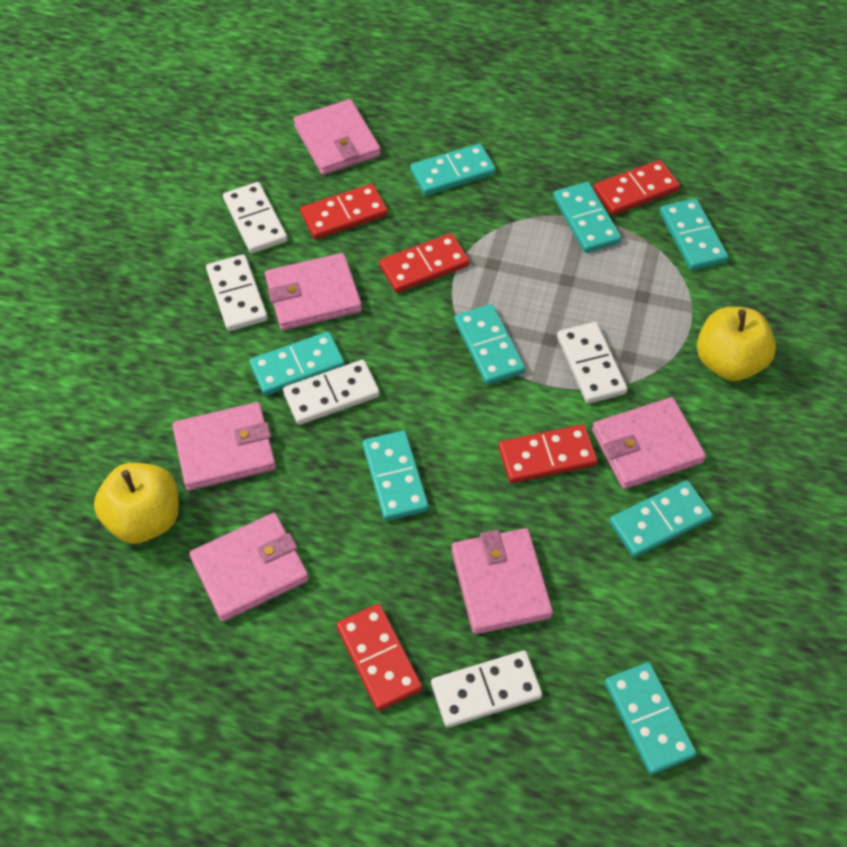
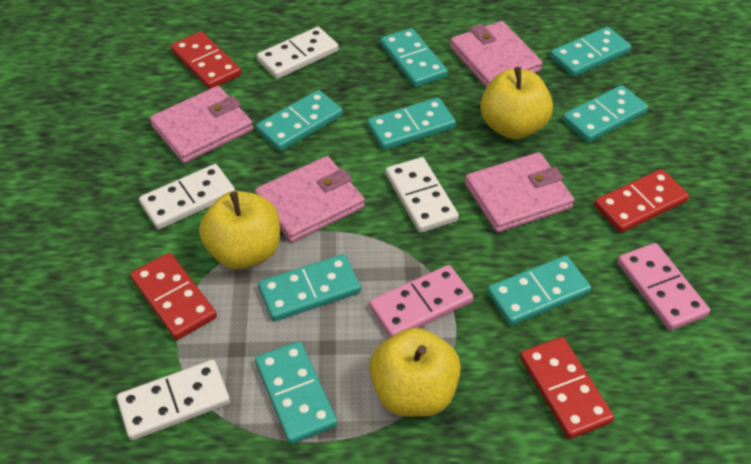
pink domino: none = 0 -> [369,265,473,337] [617,243,710,331] = 2
pink wallet: [172,402,276,491] [189,513,309,622] [265,253,362,330] [294,99,381,175] [451,528,553,634] [592,397,706,489] = 6 -> [150,86,253,163] [255,156,365,243] [450,21,543,88] [465,152,574,233] = 4
red domino: [300,184,388,239] [336,604,422,711] [379,233,469,293] [498,424,598,483] [593,160,680,215] = 5 -> [130,253,217,340] [171,31,241,89] [520,337,614,439] [594,169,689,233] = 4
white domino: [206,254,268,331] [223,182,287,253] [283,360,380,425] [431,651,542,728] [557,322,627,404] = 5 -> [116,360,230,440] [139,164,235,229] [257,27,339,79] [386,157,459,233] = 4
yellow apple: [94,463,179,544] [697,307,776,381] = 2 -> [199,191,280,269] [369,328,461,417] [480,67,553,139] = 3

